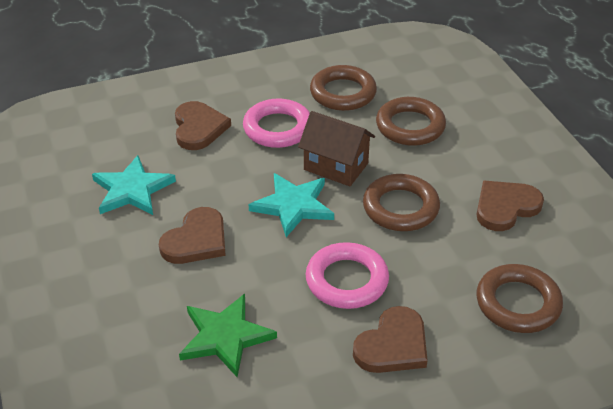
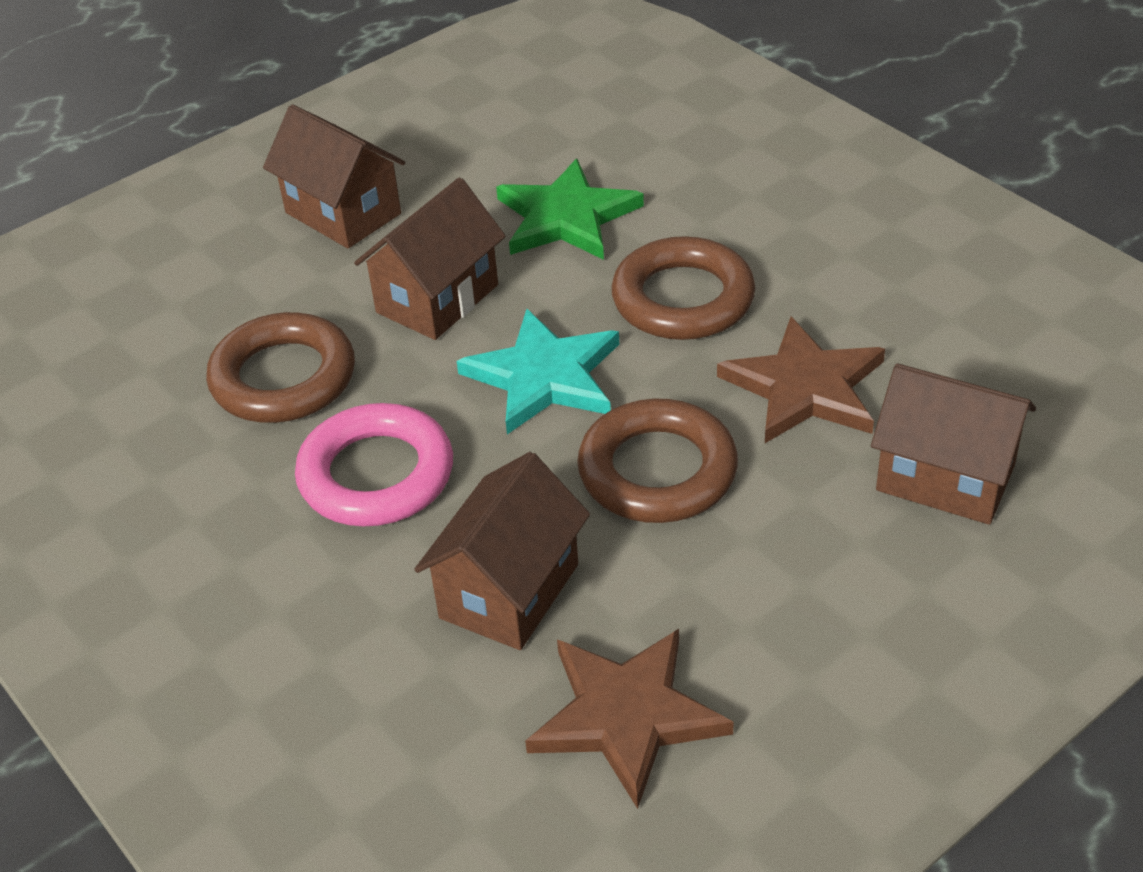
brown heart: [159,207,226,264] [175,101,231,150] [353,306,428,373] [476,181,544,231] = 4 -> none = 0
brown house: [298,111,375,186] = 1 -> [263,105,405,248] [354,177,506,340] [414,452,590,650] [871,363,1036,525] = 4
brown ring: [310,65,377,111] [363,174,440,231] [376,97,446,146] [476,264,563,333] = 4 -> [206,312,355,423] [577,399,738,523] [611,236,755,340] = 3
brown star: none = 0 -> [525,629,734,809] [717,317,885,443] = 2
pink ring: [243,98,310,148] [306,242,389,309] = 2 -> [295,403,453,526] = 1
turquoise star: [92,155,176,215] [249,173,334,237] = 2 -> [457,309,619,434] = 1

